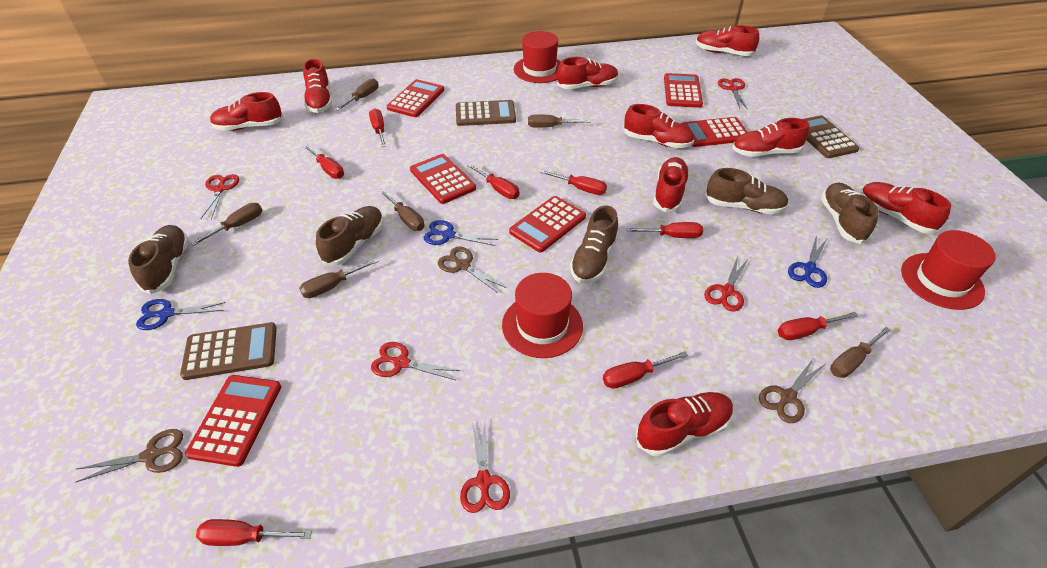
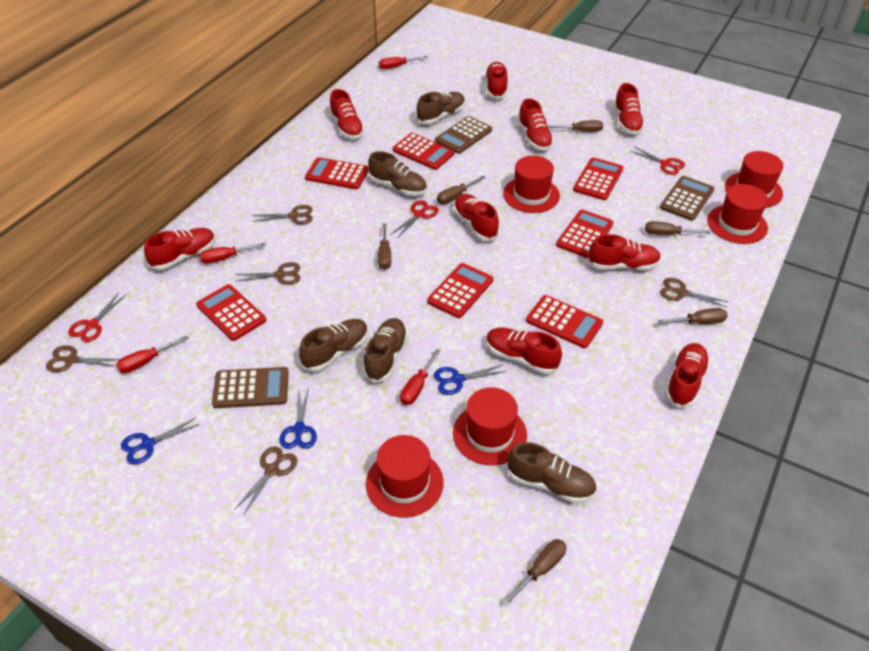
brown scissors: [75,429,183,483] [438,247,506,293] [759,358,825,423] = 3 -> [46,345,120,372] [234,446,297,514] [235,262,300,285] [252,205,313,225] [660,278,729,307] = 5
red calculator: [185,375,281,467] [387,79,444,117] [410,154,476,204] [509,196,586,252] [664,73,703,108] [681,117,747,147] = 6 -> [196,284,266,341] [305,157,369,189] [393,133,454,170] [427,263,493,318] [526,295,603,348] [556,210,614,258] [573,157,623,200] = 7
red hat: [502,273,583,358] [514,31,561,83] [901,230,996,310] = 3 -> [366,435,444,518] [453,387,527,466] [503,156,560,213] [707,184,768,244] [725,151,783,208] = 5
red scissors: [200,174,239,219] [371,342,461,380] [460,422,510,513] [704,256,749,312] [718,78,748,110] = 5 -> [68,293,126,342] [391,200,439,237] [631,147,685,175] = 3
red screwdriver: [196,519,312,546] [303,144,344,179] [369,108,386,147] [467,164,520,199] [540,170,607,195] [603,351,688,389] [626,222,703,238] [778,312,858,340] = 8 -> [116,335,188,373] [199,243,266,264] [379,56,428,69] [400,349,440,405] = 4

